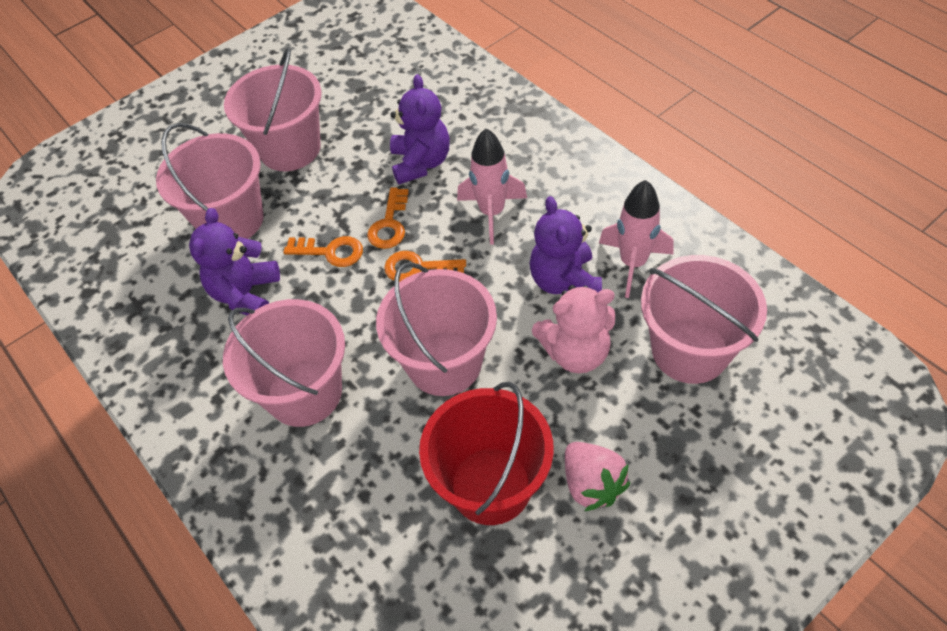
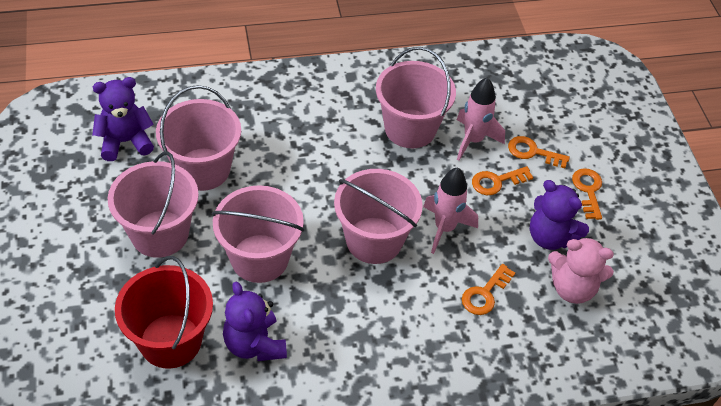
orange key: [283,236,363,267] [367,187,409,249] [384,251,466,282] = 3 -> [462,264,515,315] [472,166,533,195] [508,136,570,168] [572,168,602,220] = 4
pink strawberry: [565,442,630,511] = 1 -> none = 0

